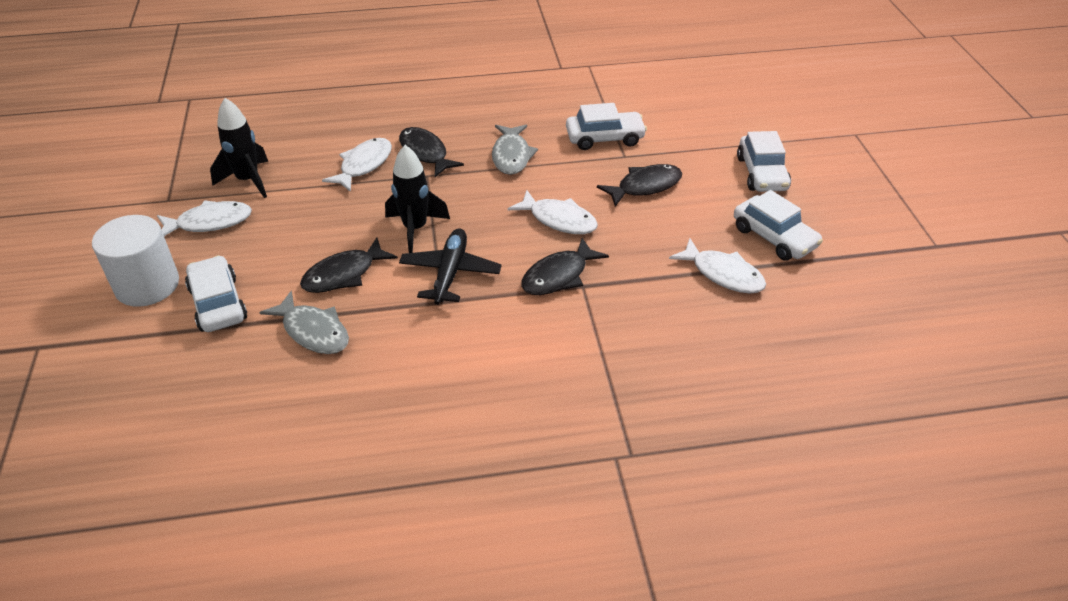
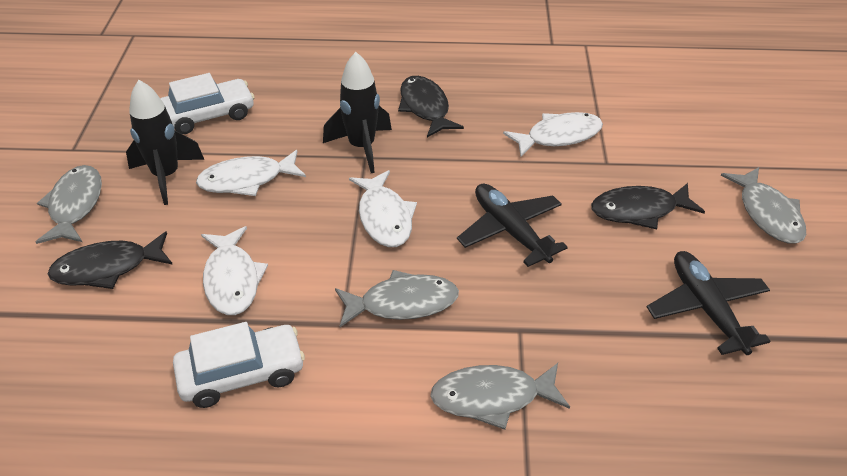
black fish: [300,237,398,293] [399,127,464,177] [521,238,609,295] [597,164,682,207] = 4 -> [48,231,173,289] [398,76,464,137] [591,183,705,229] = 3
black plane: [399,228,502,305] = 1 -> [457,183,568,267] [647,251,771,355] = 2
grey fish: [259,290,349,354] [492,125,538,175] = 2 -> [36,165,102,244] [335,270,459,327] [430,363,570,430] [721,167,806,244] = 4
white car: [185,255,247,332] [566,103,647,150] [734,190,823,261] [737,131,791,192] = 4 -> [160,73,255,134] [173,322,305,408] = 2
white cylinder: [92,215,179,307] = 1 -> none = 0

